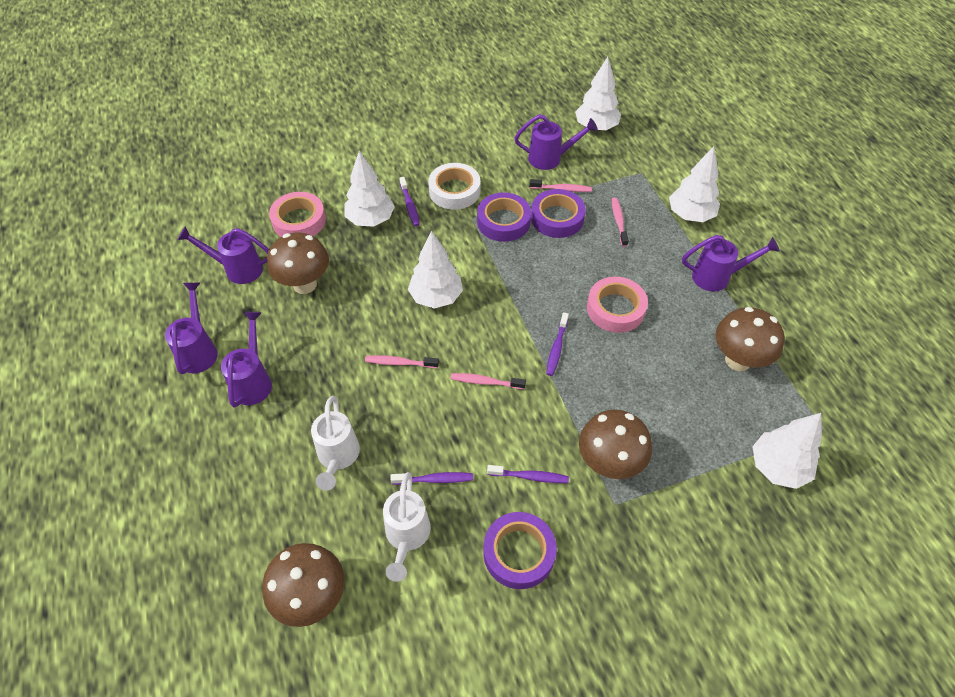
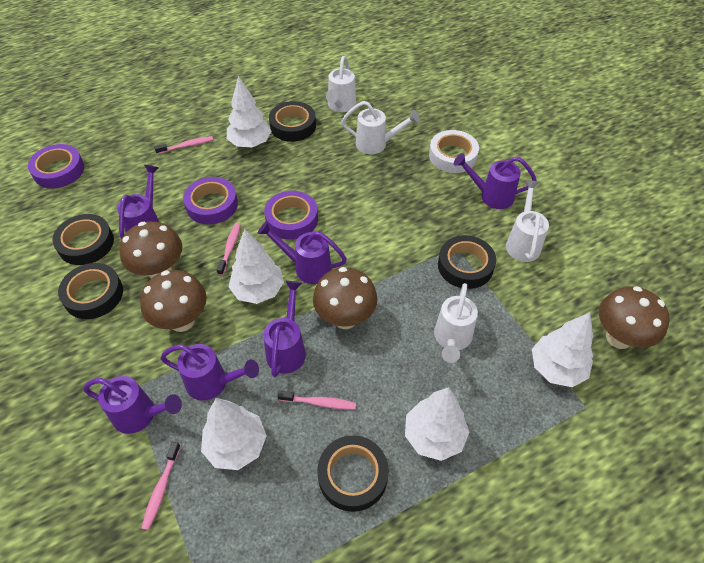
black tape: none = 0 -> [52,214,114,265] [58,263,123,319] [269,101,316,142] [317,435,389,512] [438,235,496,289] = 5
pink tape: [269,192,326,237] [587,277,648,333] = 2 -> none = 0
purple toothbrush: [390,472,473,485] [399,177,420,226] [487,465,569,483] [546,312,569,376] = 4 -> none = 0
purple watering can: [165,283,218,374] [177,226,269,284] [221,311,272,408] [514,114,598,170] [682,235,779,291] = 5 -> [83,376,182,434] [117,165,159,239] [160,344,259,401] [258,221,347,284] [263,281,306,377] [454,153,537,209] = 6
white watering can: [311,396,360,491] [383,472,431,582] = 2 -> [326,56,356,112] [341,101,420,154] [434,283,478,363] [506,180,549,262] = 4

